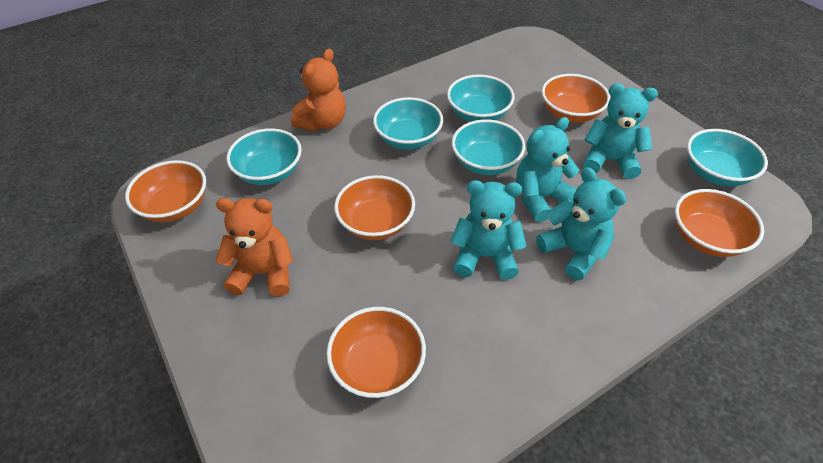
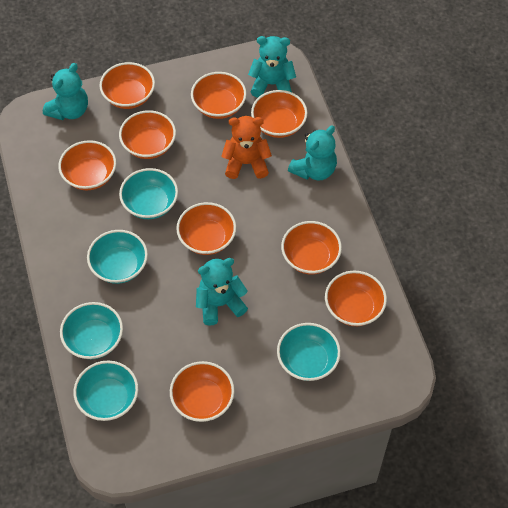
orange bowl: [125,160,206,222] [327,307,426,398] [334,175,415,240] [542,74,610,123] [675,189,764,257] = 5 -> [58,140,116,190] [99,62,155,109] [119,110,176,159] [170,361,234,422] [176,202,236,255] [191,72,247,119] [251,90,307,138] [281,221,342,274] [325,271,387,326] = 9
orange teddy bear: [215,198,293,296] [291,49,346,131] = 2 -> [221,116,272,179] = 1

